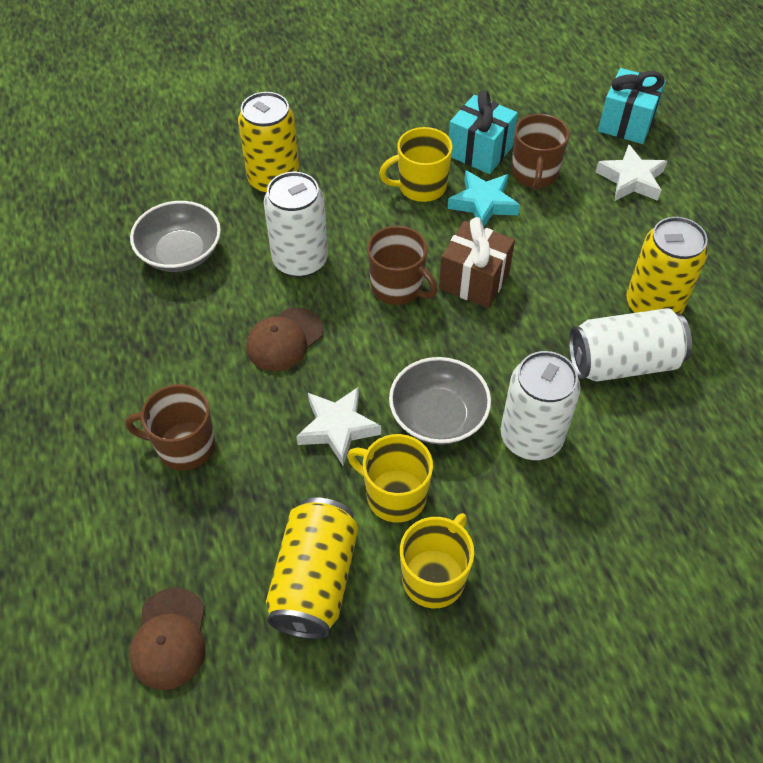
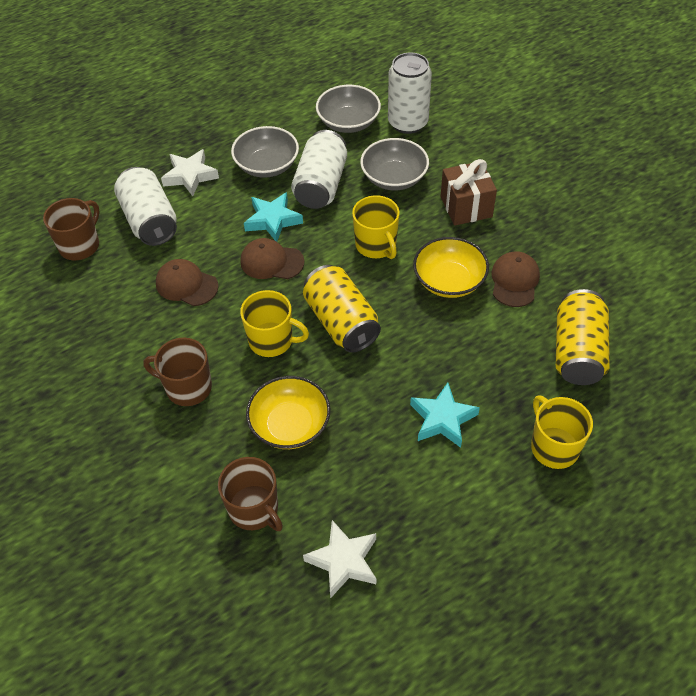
brown cap: [129,588,206,690] [246,307,323,372] = 2 -> [156,259,219,306] [240,238,305,279] [491,251,540,307] = 3
grey bowl: [130,201,221,272] [389,357,491,445] = 2 -> [231,126,299,178] [316,85,381,133] [360,138,429,190] = 3
turquoise gift: [449,90,518,174] [598,68,666,144] = 2 -> none = 0
turquoise star: [448,170,520,227] = 1 -> [244,192,303,242] [410,383,480,448] = 2
yellow bowl: none = 0 -> [246,376,331,449] [413,237,489,298] = 2
yellow can: [238,92,300,194] [266,497,358,639] [626,217,708,314] = 3 -> [303,265,381,353] [556,289,610,385] = 2

